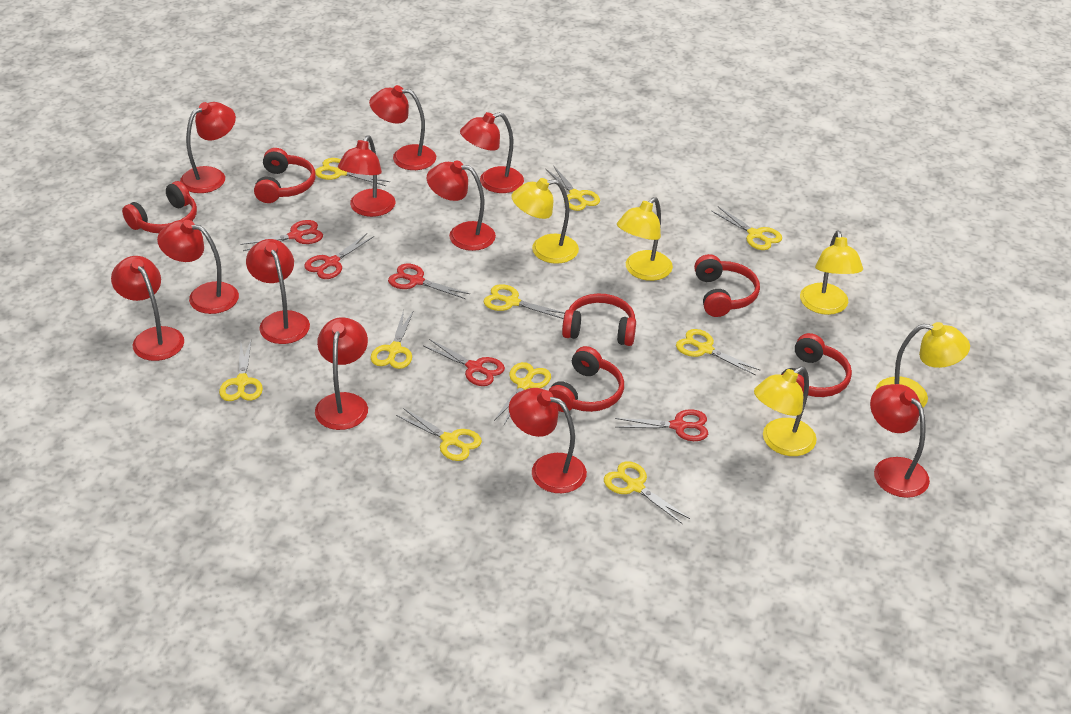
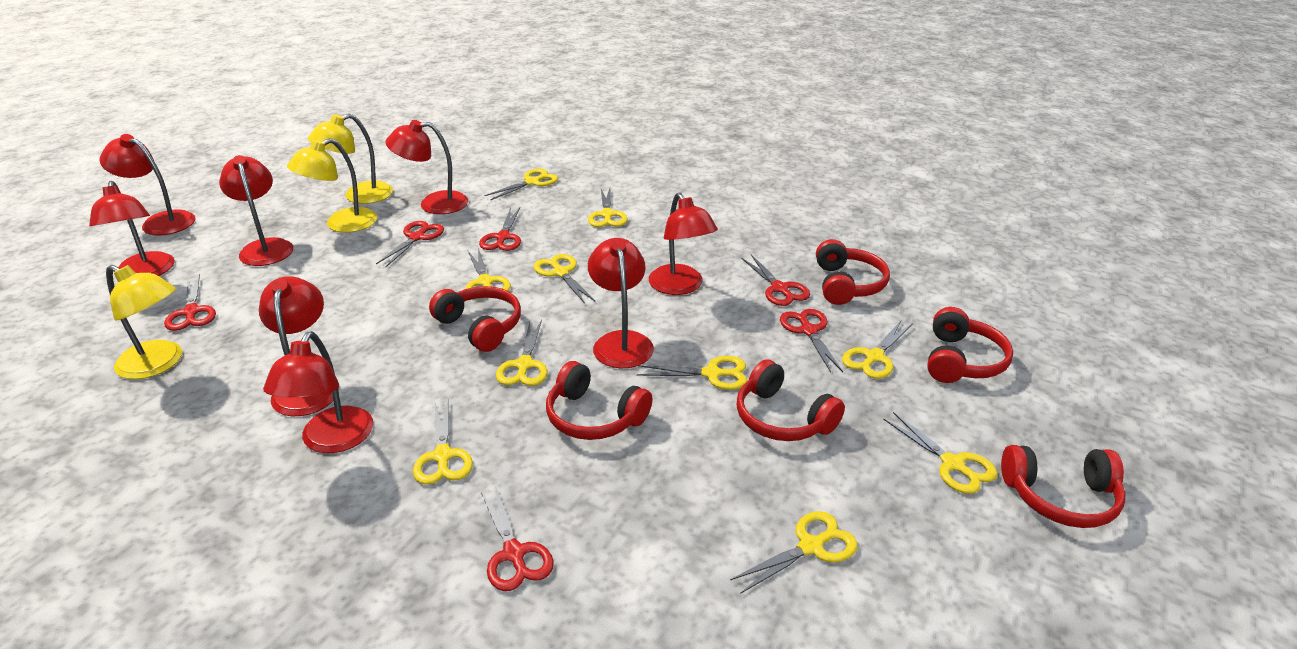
red lamp: [111,256,184,361] [157,220,239,314] [180,102,236,193] [246,239,310,344] [315,317,368,430] [338,135,395,217] [369,85,436,170] [427,160,496,251] [460,112,524,193] [509,388,587,493] [870,384,930,498] = 11 -> [89,181,175,276] [100,134,195,235] [219,155,293,266] [259,276,339,416] [263,331,373,453] [385,120,468,214] [588,238,654,368] [649,193,718,295] = 8
red scissors: [240,220,323,251] [305,234,374,279] [388,264,470,299] [423,339,505,386] [615,409,708,441] = 5 -> [164,274,216,331] [376,221,444,268] [479,208,521,251] [480,486,554,591] [741,255,810,306] [780,309,843,373] = 6
yellow lamp: [511,178,579,264] [617,197,673,281] [754,366,817,456] [800,230,863,315] [875,322,970,407] = 5 -> [106,265,182,379] [287,138,377,233] [308,114,393,204] = 3

